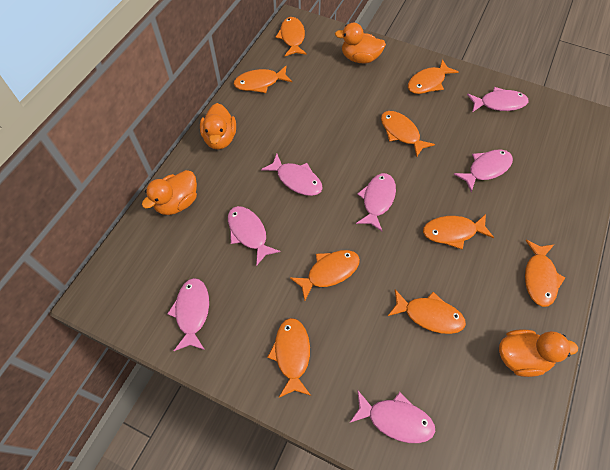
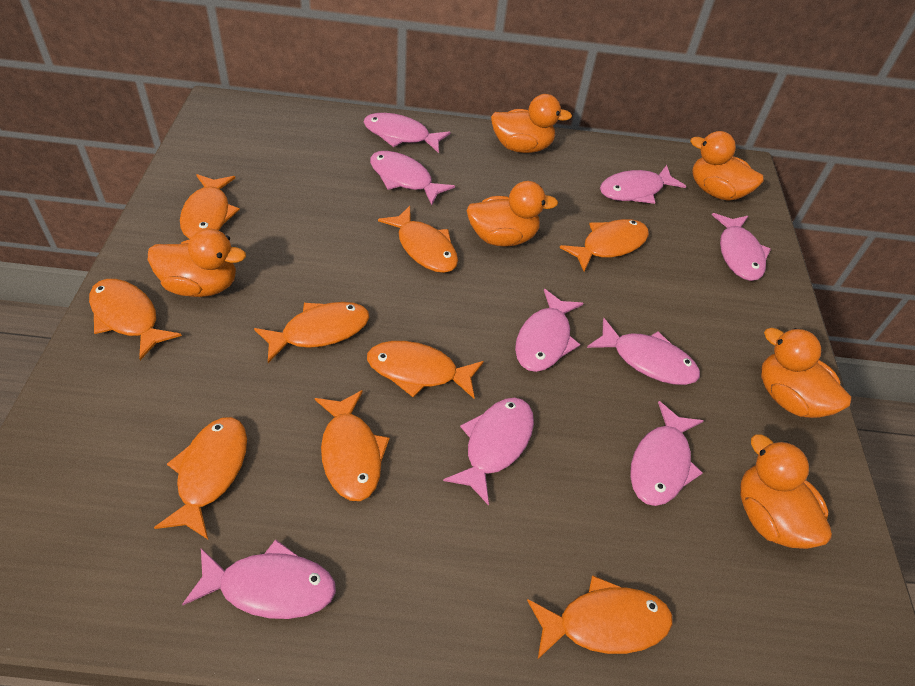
orange duck: [142,170,197,215] [200,103,236,149] [335,23,386,63] [499,329,578,377] = 4 -> [148,228,246,297] [467,181,558,247] [491,94,572,153] [690,131,764,201] [740,434,832,549] [761,328,851,418] = 6
pink fish: [167,278,209,351] [228,206,281,266] [261,154,323,196] [349,390,435,443] [356,173,396,231] [454,149,513,192] [467,87,528,112] = 7 -> [182,539,336,619] [364,113,451,153] [370,151,455,205] [443,398,534,505] [515,289,583,372] [587,318,700,385] [600,165,686,204] [630,401,704,506] [712,213,771,281] = 9

